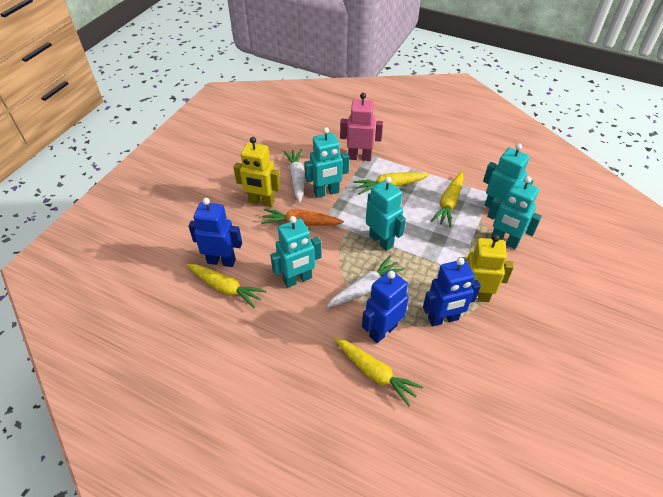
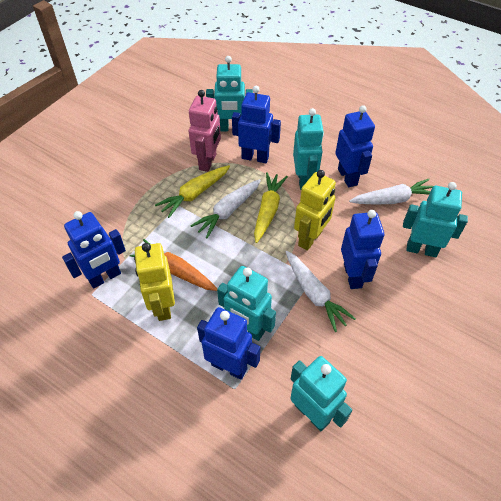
blue robot: [188,198,242,267] [362,270,409,343] [423,257,481,326] = 3 -> [62,211,126,288] [197,307,260,380] [232,86,281,163] [335,105,375,187] [341,210,384,289] = 5
white carrot: [283,149,305,203] [327,256,405,308] = 2 -> [190,179,261,238] [286,251,356,332] [349,179,433,205] = 3
yellow carrot: [187,264,266,308] [334,338,423,406] [353,172,429,195] [431,172,464,227] = 4 -> [155,165,230,218] [254,172,288,243] = 2

